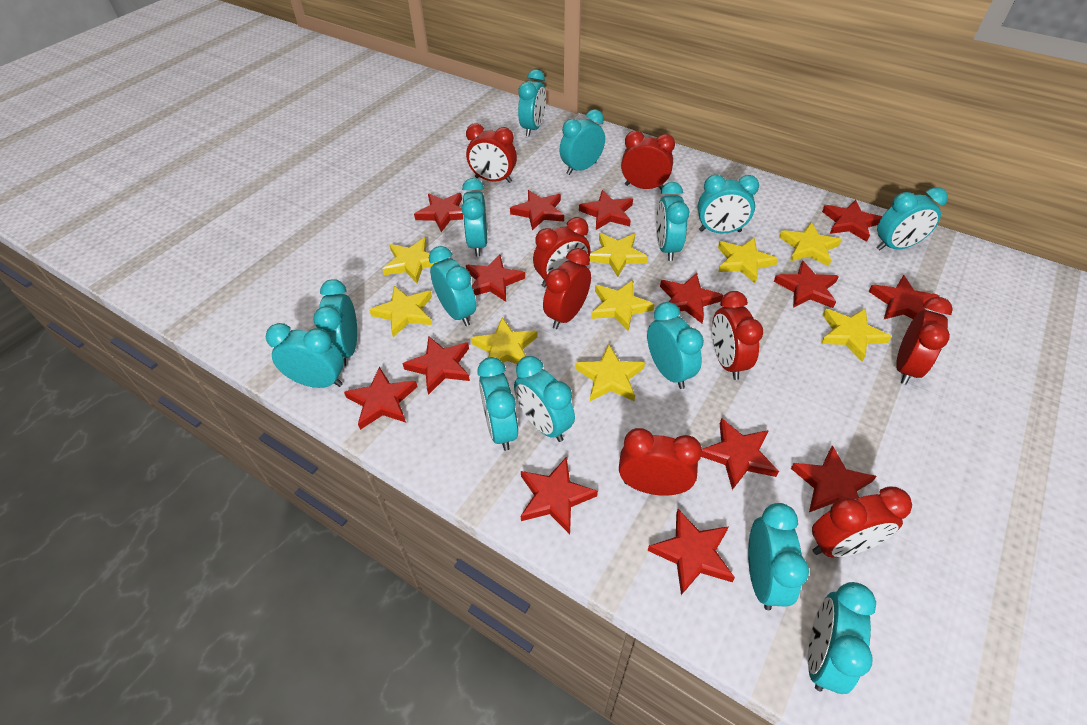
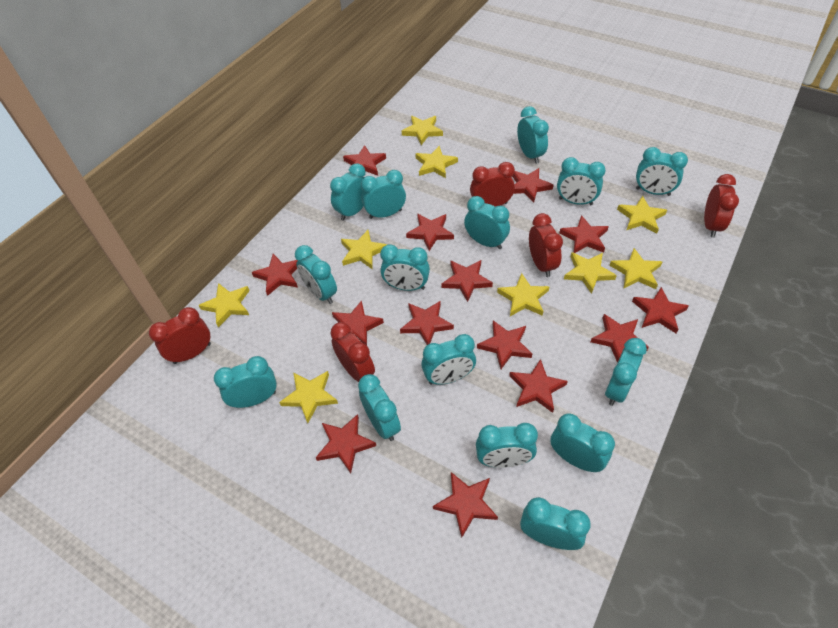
red clock: [466,123,517,183] [533,217,591,287] [543,248,591,329] [619,428,702,496] [621,131,675,190] [712,291,763,380] [812,487,912,557] [896,297,953,385] = 8 -> [149,307,211,364] [330,322,375,382] [470,162,515,207] [529,213,563,277] [704,174,739,237] = 5
turquoise clock: [266,323,344,388] [313,279,357,367] [429,246,476,326] [461,178,487,256] [478,357,518,451] [514,356,575,442] [518,70,546,136] [559,109,605,175] [647,302,704,389] [656,182,689,261] [698,174,759,234] [748,503,809,610] [808,582,876,694] [877,187,948,251] = 14 -> [214,356,277,408] [295,245,337,304] [330,163,366,221] [358,374,401,441] [361,170,406,219] [380,244,430,291] [421,334,476,385] [464,196,510,249] [476,423,538,468] [517,106,549,164] [520,497,591,550] [550,414,615,472] [557,157,606,205] [605,338,647,406] [636,147,688,196] = 15

